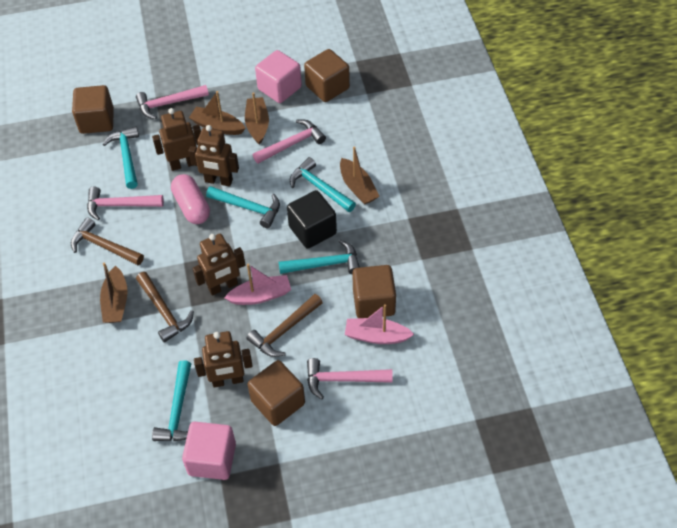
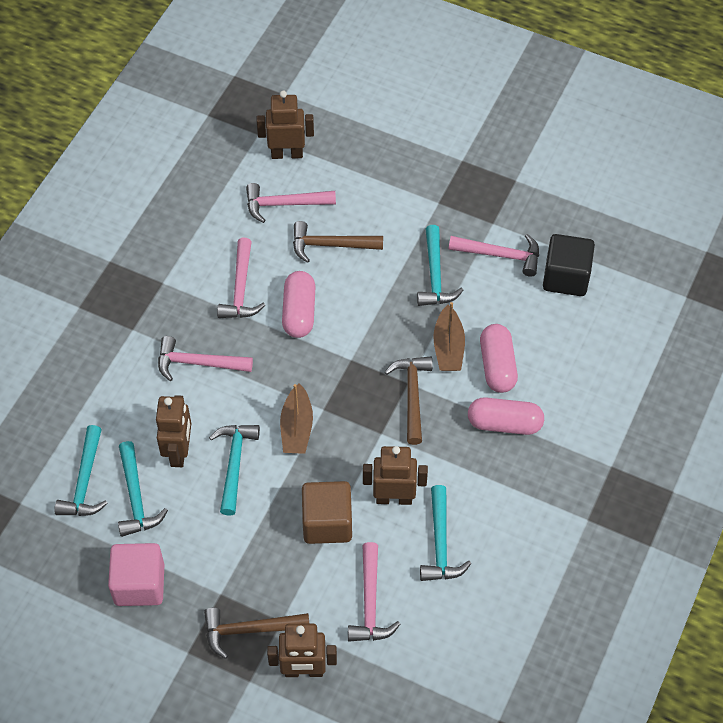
brown boat: [100,262,128,323] [189,91,246,135] [245,92,269,145] [340,146,380,205] = 4 -> [280,383,313,454] [433,302,465,371] = 2
brown cube: [72,85,114,134] [248,360,305,426] [304,49,350,102] [352,265,396,318] = 4 -> [302,481,352,544] = 1
pink boat: [224,264,291,305] [345,304,414,344] = 2 -> none = 0
pink capsule: [171,174,210,224] = 1 -> [282,271,315,338] [468,397,544,435] [480,324,518,393] = 3
pink cube: [182,422,236,480] [255,50,302,103] = 2 -> [108,543,164,606] = 1
pink hammer: [87,187,164,220] [136,85,209,119] [253,120,326,164] [307,358,393,399] = 4 -> [158,336,253,381] [217,238,265,318] [246,183,336,223] [348,542,400,642] [449,234,539,277] = 5

